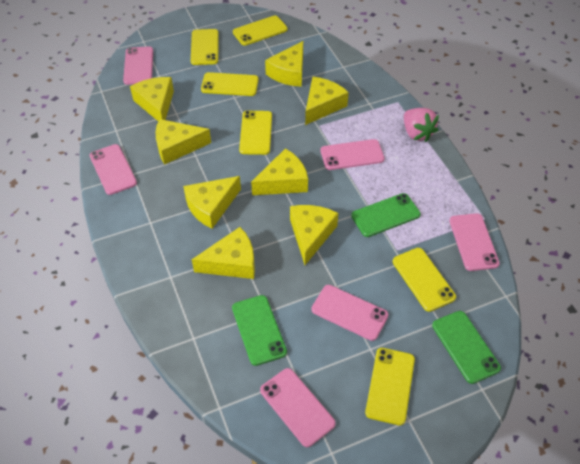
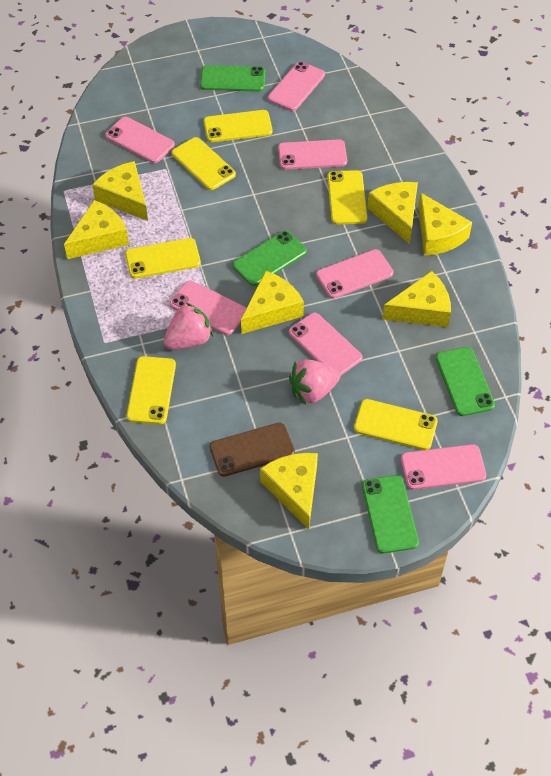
brown phone: none = 0 -> [209,423,295,477] = 1
green phone: [232,295,287,366] [351,193,421,237] [432,311,501,384] = 3 -> [200,65,266,92] [233,231,307,286] [362,475,419,554] [436,347,495,416] = 4
pink phone: [90,144,137,195] [123,46,153,85] [260,368,336,447] [312,285,389,341] [320,139,385,170] [449,213,500,271] = 6 -> [105,117,175,163] [170,281,246,335] [268,62,325,111] [278,139,347,170] [289,312,362,376] [316,249,393,299] [401,444,486,490] = 7
pink strawberry: [404,108,439,142] = 1 -> [164,303,213,350] [289,359,340,405] = 2
yellow cheese: [130,77,174,121] [155,119,211,165] [183,176,241,229] [192,227,255,279] [251,148,308,195] [265,41,303,87] [290,205,338,265] [305,77,349,125] = 8 -> [64,200,129,259] [92,161,148,221] [241,271,304,334] [260,453,318,530] [367,182,418,244] [382,271,451,327] [418,193,472,256] = 7

